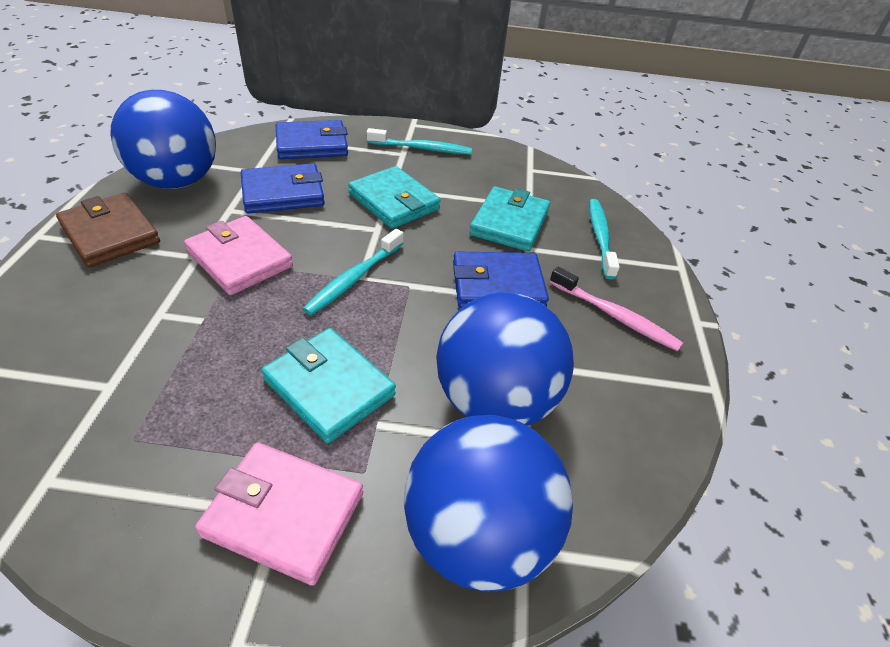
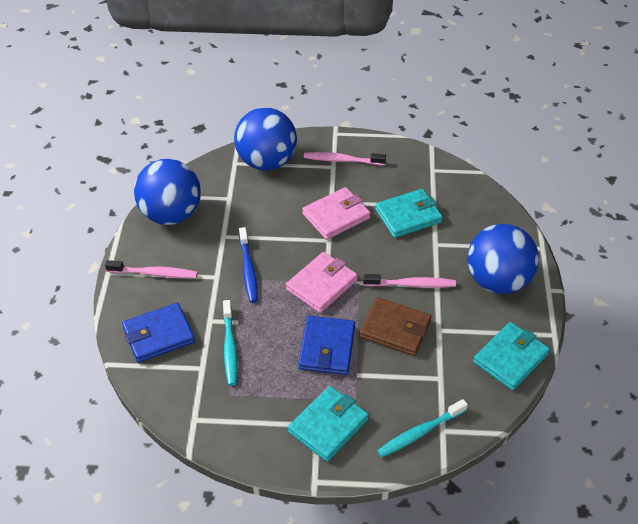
blue toothbrush: none = 0 -> [239,227,258,303] = 1
blue wallet: [241,163,325,214] [276,120,348,159] [453,251,549,308] = 3 -> [122,303,195,363] [298,316,355,375] = 2
pink toothbrush: [550,267,683,351] = 1 -> [105,260,198,278] [304,152,386,165] [363,274,456,288] = 3
turquoise toothbrush: [303,229,404,315] [367,128,472,155] [589,199,620,279] = 3 -> [223,300,238,386] [377,399,468,458] = 2

